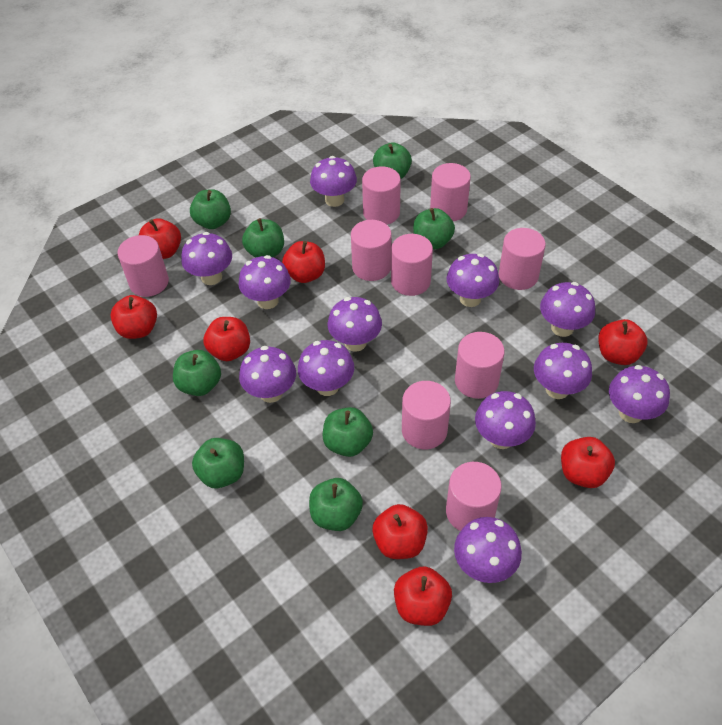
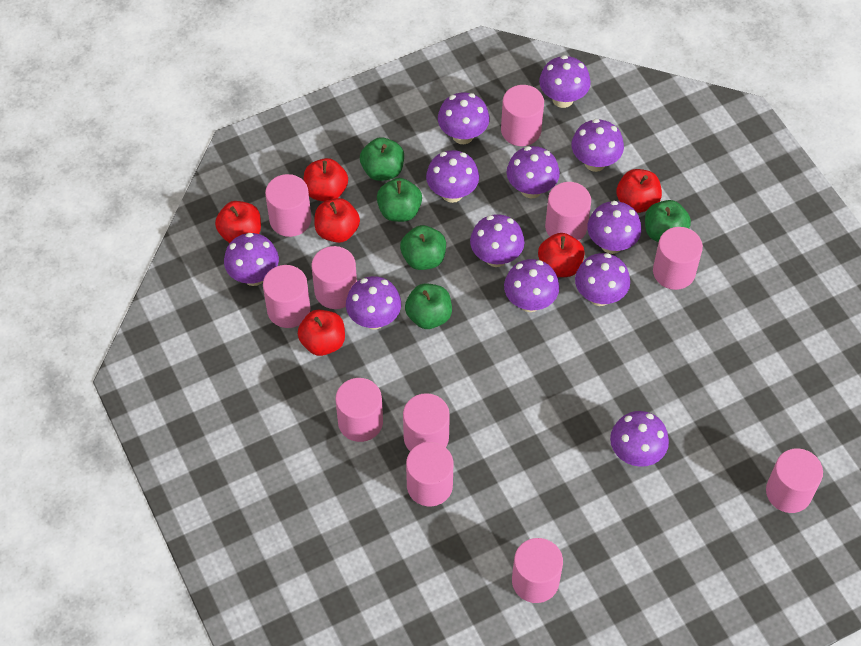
green apple: [173,350,221,396] [190,189,231,229] [192,438,244,488] [242,218,284,258] [309,478,363,531] [323,407,373,457] [373,142,412,179] [413,208,455,249] = 8 -> [360,137,404,181] [377,178,422,222] [400,225,446,270] [405,283,452,329] [645,200,691,242] = 5
pink cylinder: [118,235,169,297] [351,220,392,281] [362,166,401,225] [391,234,433,296] [402,381,451,449] [430,163,471,221] [446,462,502,531] [455,332,505,399] [499,228,546,290] = 9 -> [263,265,310,328] [265,174,311,237] [311,246,357,309] [335,378,383,442] [403,393,450,451] [406,442,453,506] [501,85,544,146] [512,538,563,603] [545,182,591,241] [653,227,703,290] [766,448,823,513] = 11
red apple: [110,295,157,339] [139,218,181,259] [203,317,250,361] [282,241,325,283] [372,504,428,559] [394,566,452,626] [561,437,615,488] [598,319,647,365] = 8 -> [215,201,261,243] [298,310,345,356] [304,158,348,202] [314,198,360,243] [538,233,585,277] [616,169,662,213] = 6

